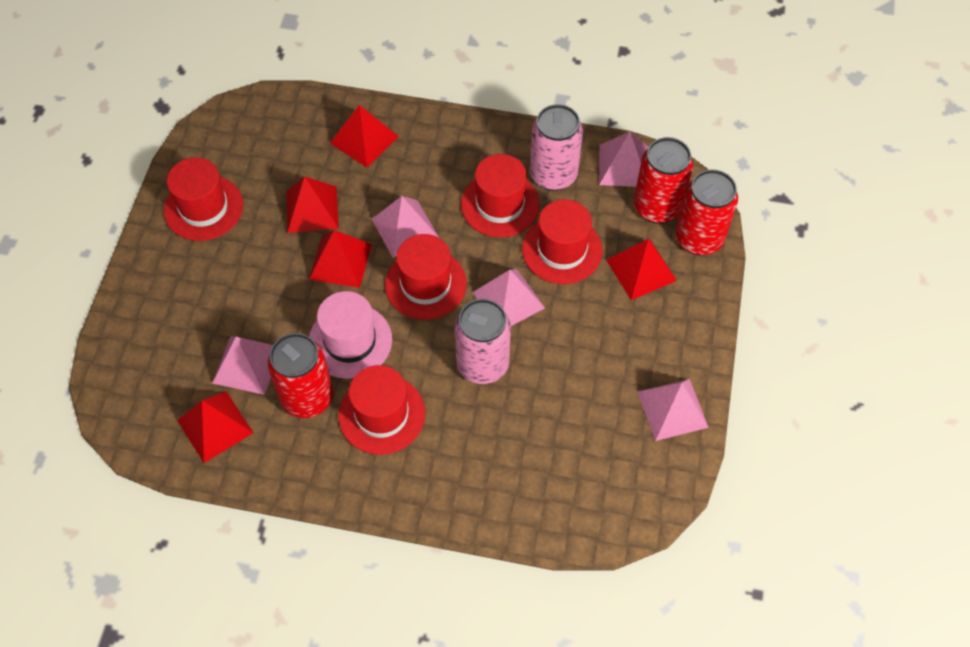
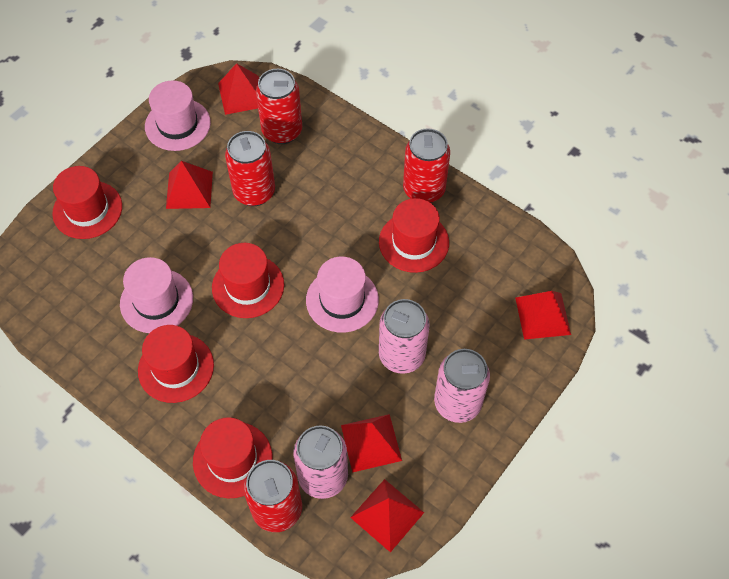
pink can: [455,299,511,384] [530,104,583,191] = 2 -> [293,425,348,499] [379,299,429,374] [434,349,490,423] = 3
pink hat: [309,291,392,379] = 1 -> [120,257,193,333] [145,80,211,151] [306,257,379,333] = 3
pink pyramid: [213,336,273,395] [372,196,439,258] [473,269,545,326] [599,132,649,187] [638,379,709,441] = 5 -> none = 0
red can: [268,333,333,418] [634,137,693,224] [675,169,738,256] = 3 -> [225,131,275,206] [244,460,302,532] [256,69,302,144] [403,128,450,203] = 4

